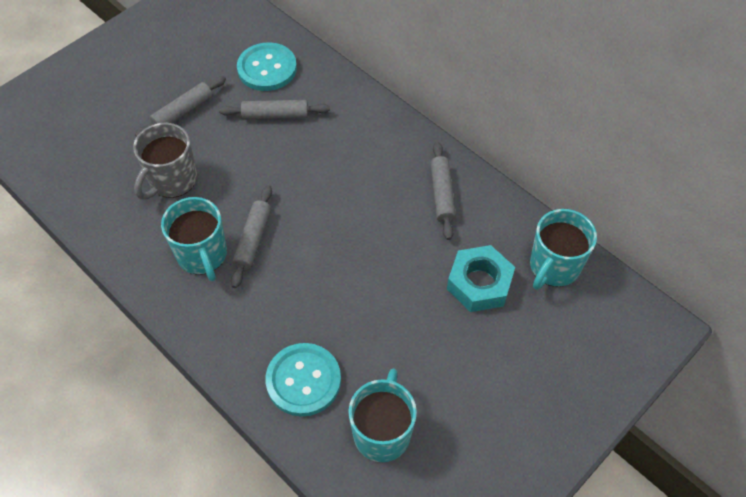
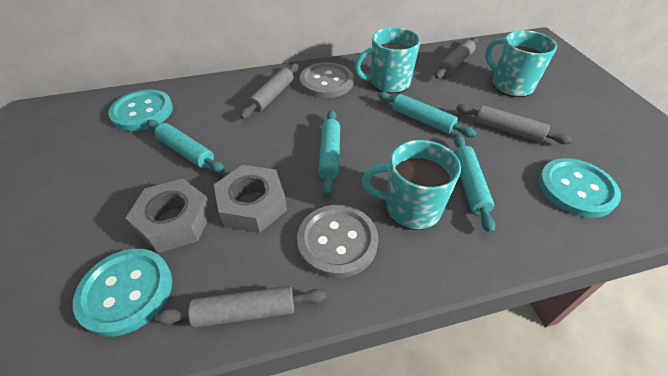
grey button: none = 0 -> [297,205,378,278] [300,63,354,98] = 2
grey mug: [133,123,197,200] = 1 -> none = 0
grey nut: none = 0 -> [126,179,212,253] [214,165,287,233] = 2
turquoise button: [237,42,297,91] [265,343,341,417] = 2 -> [73,249,172,337] [108,89,173,131] [539,158,621,218] = 3
turquoise nut: [447,245,515,312] = 1 -> none = 0
turquoise rolling pin: none = 0 -> [147,120,225,173] [318,110,340,195] [378,92,476,137] [454,134,495,233] = 4

